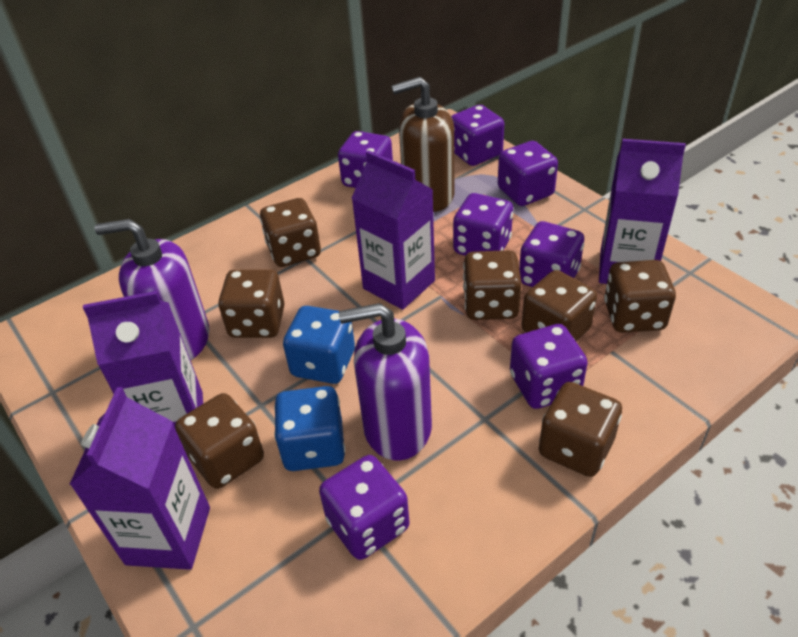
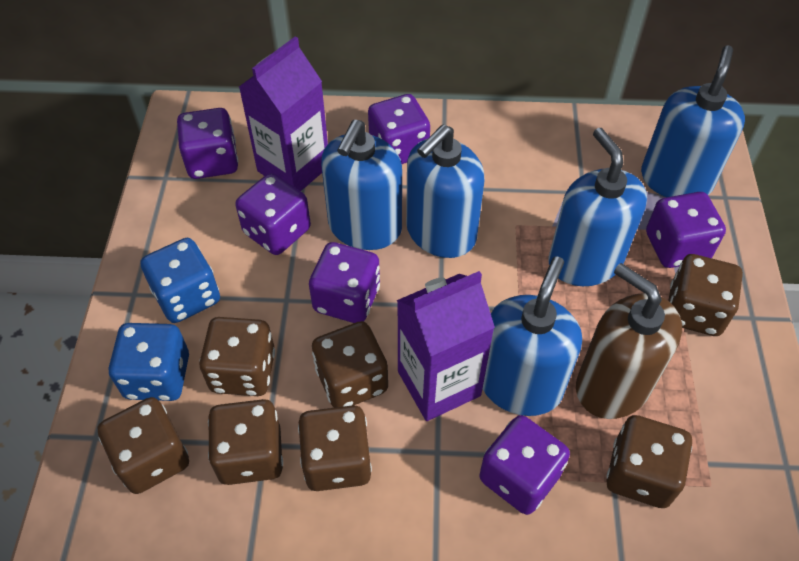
blue soap dispenser: none = 0 -> [321,120,402,250] [406,124,484,258] [483,256,582,416] [548,128,647,286] [641,45,745,197] = 5
purple carton: [69,387,210,570] [83,291,203,430] [351,150,435,310] [599,139,686,284] = 4 -> [239,36,328,191] [397,271,495,421] = 2
purple dice: [319,455,409,560] [338,131,393,188] [451,105,504,166] [453,193,513,256] [498,141,558,206] [510,324,588,409] [519,221,584,287] = 7 -> [177,108,238,179] [235,173,311,255] [309,242,380,323] [368,94,430,164] [479,415,570,515] [646,192,726,268] = 6
purple soap dispenser: [94,219,209,360] [339,303,432,461] = 2 -> none = 0

